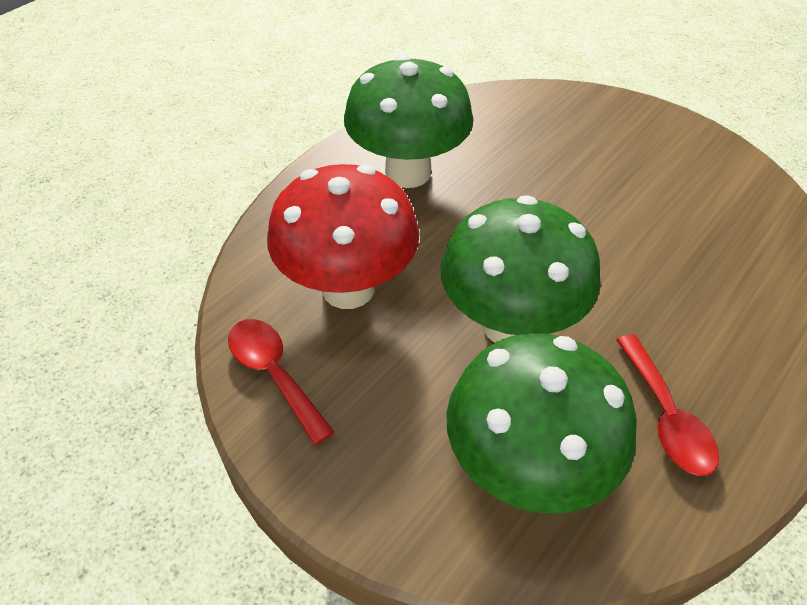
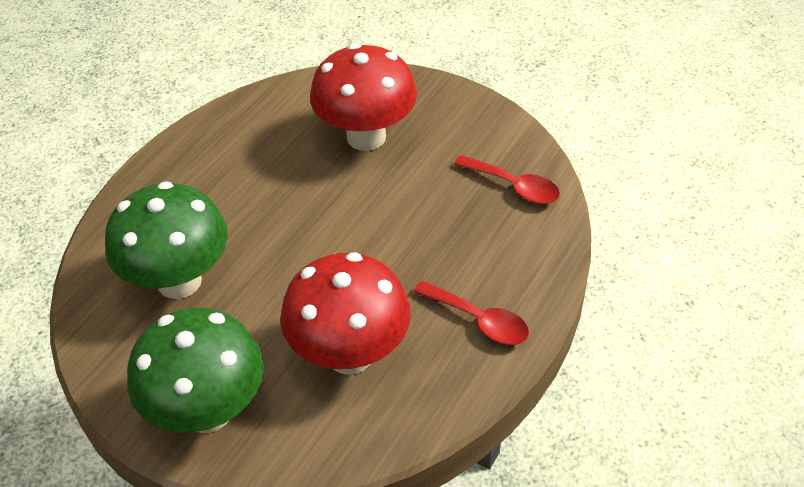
green mushroom: [344,54,474,188] [440,195,600,343] [446,333,637,513] = 3 -> [105,181,228,299] [127,308,264,433] = 2
red mushroom: [267,164,419,309] = 1 -> [280,252,411,375] [310,43,417,151] = 2

